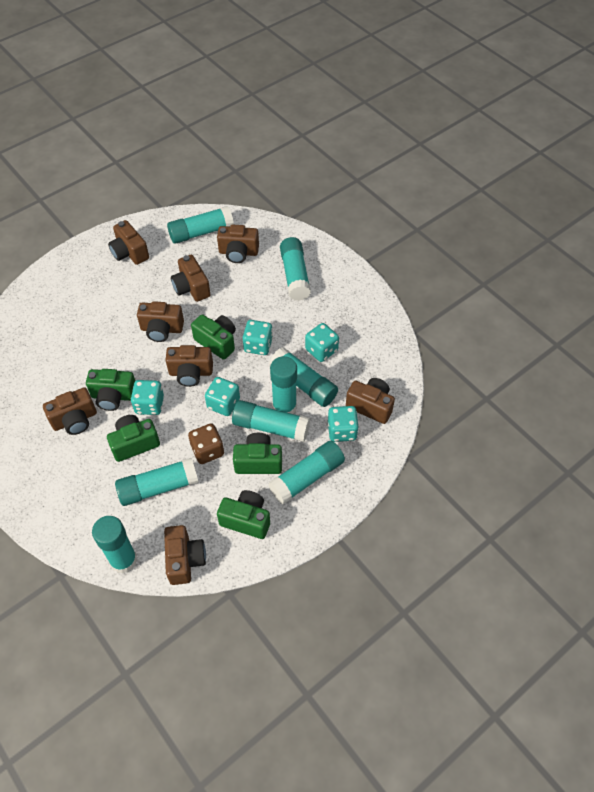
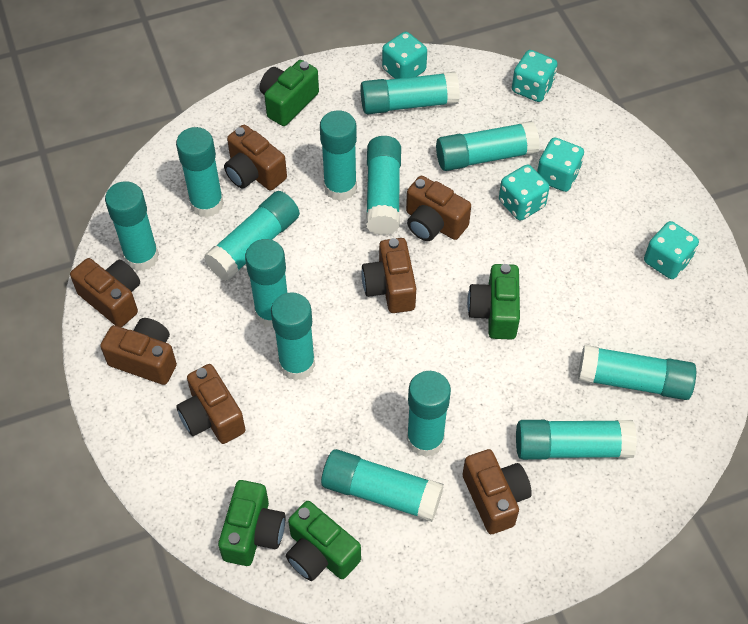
brown camera: [43,387,97,435] [108,220,149,265] [137,301,184,342] [164,525,206,585] [165,345,213,387] [171,255,211,302] [217,225,259,263] [346,378,395,424] = 8 -> [70,258,140,327] [100,318,177,385] [176,364,246,444] [224,125,287,191] [361,238,416,313] [406,176,471,241] [463,449,532,534] = 7
brown dice: [188,423,224,464] = 1 -> none = 0
green camera: [86,369,135,411] [107,415,160,462] [191,314,236,360] [217,490,270,539] [233,433,282,474] = 5 -> [218,480,286,566] [260,60,319,126] [286,501,361,581] [467,264,520,340] = 4
turquoise glue stick: [92,516,137,574] [115,458,199,506] [167,206,234,244] [232,400,310,442] [268,441,345,504] [269,348,338,407] [270,356,297,414] [280,237,311,301] = 8 -> [105,181,159,271] [176,127,224,218] [204,191,300,281] [245,239,287,328] [271,292,315,381] [320,110,357,201] [321,449,444,522] [360,72,460,114] [366,136,401,235] [407,371,451,457] [436,121,540,171] [516,420,637,460] [578,345,696,400] = 13

